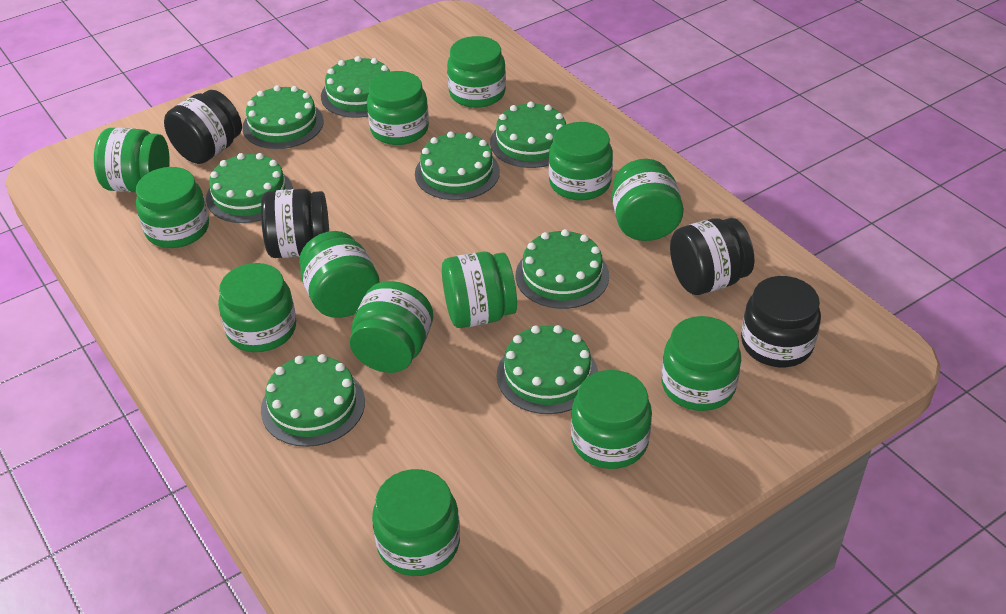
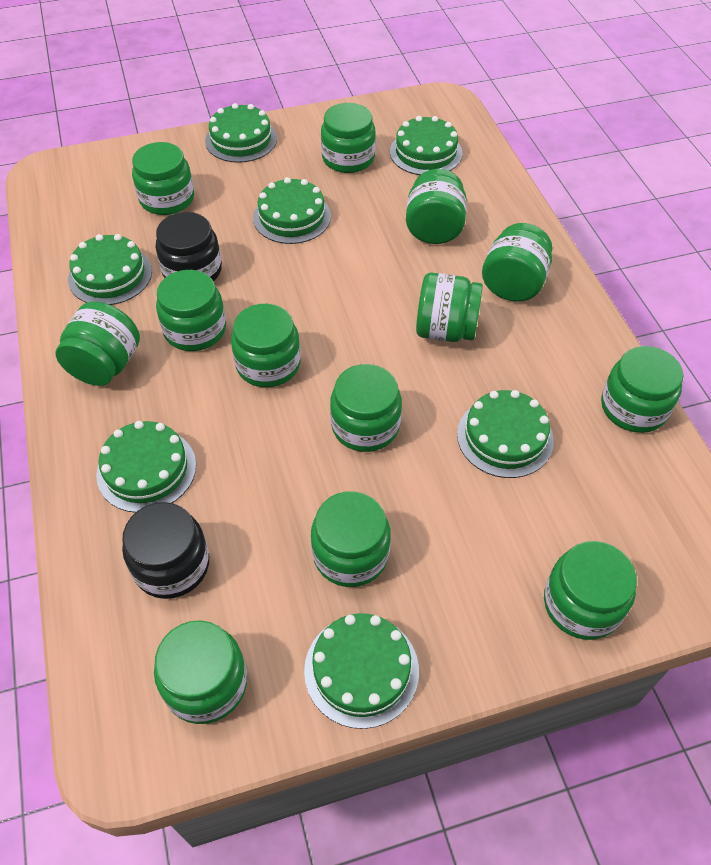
black jar: [164,90,242,164] [261,189,329,258] [670,218,754,295] [741,276,821,367] = 4 -> [122,502,209,599] [155,212,222,281] = 2
green cake: [206,153,293,223] [242,85,324,149] [261,354,365,447] [321,56,390,118] [415,131,500,200] [490,102,566,168] [497,325,598,414] [516,229,609,309] = 8 -> [68,234,152,305] [96,421,196,513] [205,103,277,163] [253,177,331,244] [304,613,419,729] [390,116,462,175] [457,390,554,478] = 7

